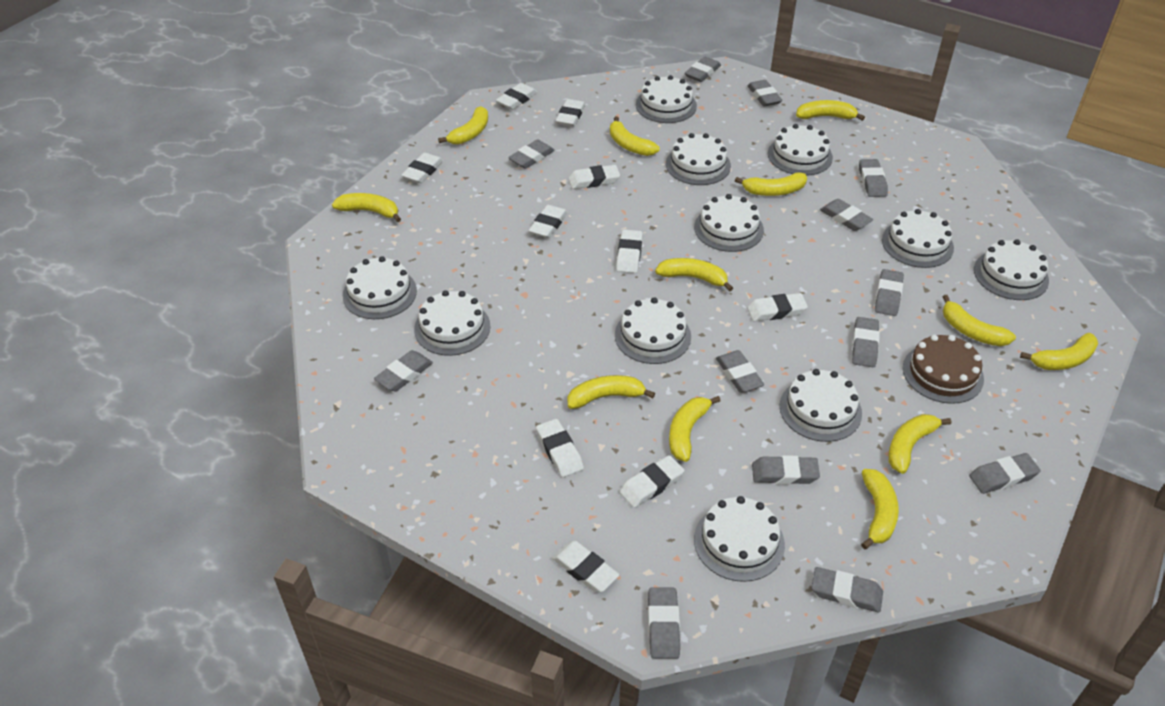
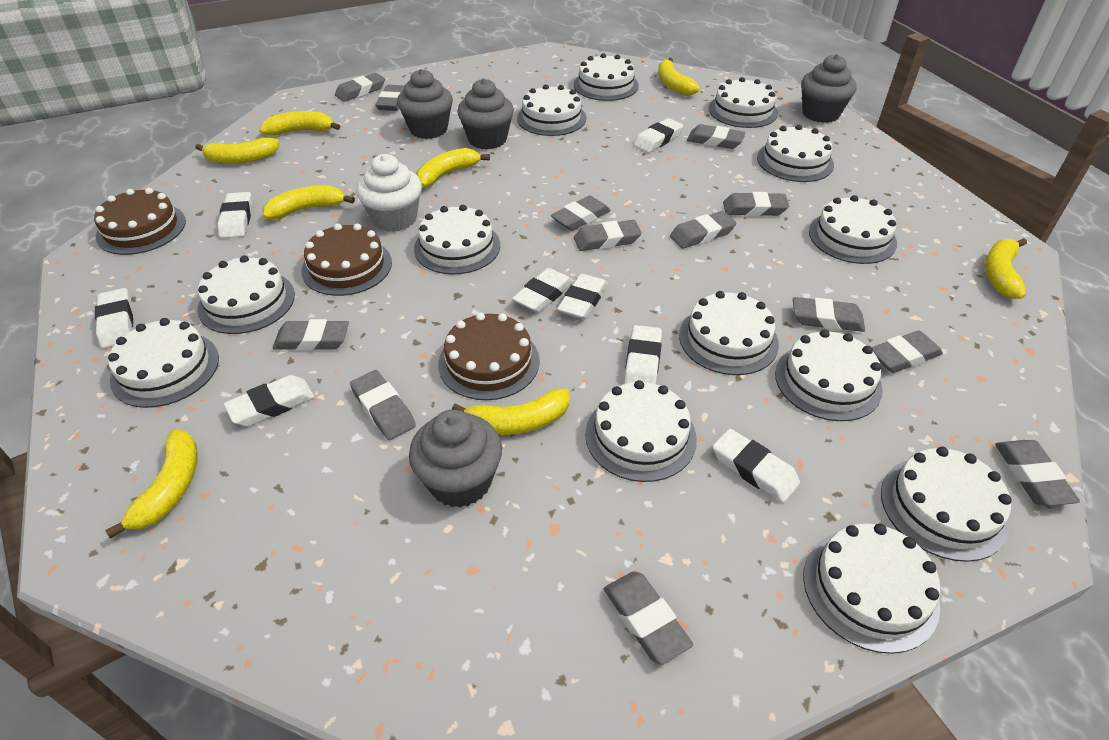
brown cake: [903,335,984,404] = 1 -> [94,188,186,255] [301,223,392,296] [438,312,540,400] = 3
grey cupcake: none = 0 -> [397,69,453,139] [409,410,502,508] [457,78,514,150] [801,54,857,123] = 4
white cake: [342,256,417,319] [414,290,490,356] [615,297,691,364] [636,75,697,123] [666,133,731,185] [694,194,764,252] [694,496,785,582] [768,124,833,176] [780,369,862,442] [882,209,954,268] [974,239,1049,300] = 11 -> [108,318,219,408] [197,255,295,334] [414,205,500,275] [517,84,586,136] [574,53,639,101] [585,380,697,482] [679,291,779,375] [709,77,778,128] [757,125,834,182] [775,329,883,421] [803,523,941,654] [809,195,897,264] [881,447,1012,562] = 13
white cupcake: none = 0 -> [356,154,422,232] = 1
white eraser: [401,153,444,183] [496,83,538,110] [528,205,568,238] [536,419,584,477] [552,541,619,593] [556,99,585,127] [568,165,620,189] [616,229,643,273] [619,455,684,508] [747,293,808,321] = 10 -> [95,288,133,348] [217,192,252,238] [224,375,315,426] [512,268,574,313] [557,274,608,319] [624,325,662,384] [633,118,683,153] [712,429,800,503] = 8
yellow banana: [332,193,401,222] [438,106,488,145] [568,375,655,409] [610,116,660,156] [655,258,733,292] [669,396,721,462] [735,172,807,196] [796,100,865,121] [861,469,899,549] [888,414,951,474] [943,295,1016,346] [1020,333,1098,370] = 12 -> [105,430,198,538] [195,137,280,164] [259,111,340,136] [263,185,355,220] [416,148,490,188] [452,388,570,435] [658,58,700,95] [985,238,1027,299] = 8

